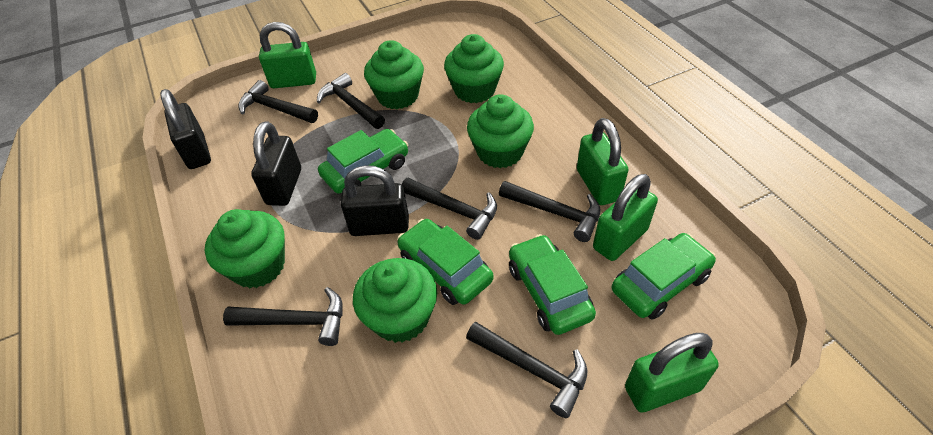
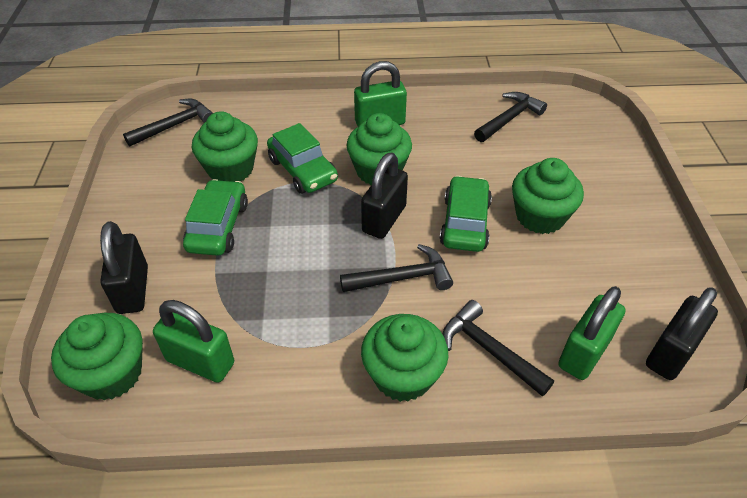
black hammer: [223,287,343,346] [238,80,318,123] [317,73,385,129] [402,178,497,240] [466,322,587,418] [499,181,601,242] = 6 -> [123,99,213,147] [340,244,453,292] [443,300,554,396] [474,92,547,142] = 4
green car: [318,129,408,194] [397,219,493,305] [509,234,596,335] [612,233,716,320] = 4 -> [183,179,248,256] [267,123,338,194] [439,176,492,252] = 3
green padlock: [259,22,316,88] [577,118,628,205] [593,174,658,261] [625,333,719,413] = 4 -> [153,300,234,383] [354,61,407,127] [558,286,626,380] = 3

